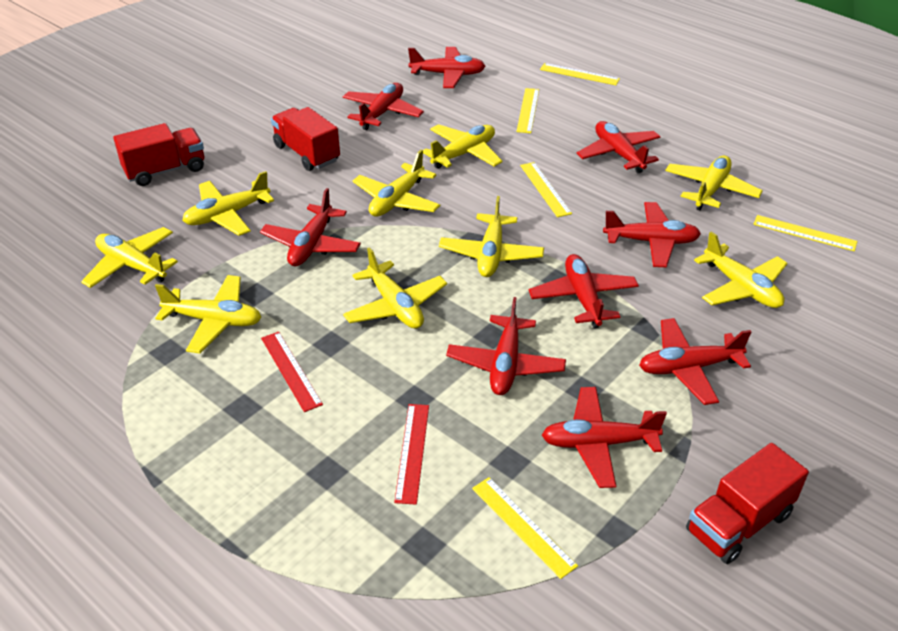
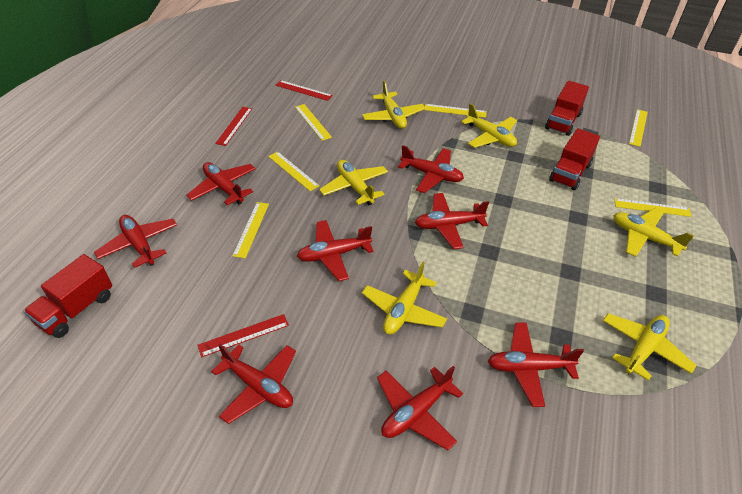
red plane: [260,188,361,266] [343,83,424,130] [408,47,485,88] [446,297,566,395] [529,254,639,328] [542,387,667,488] [576,121,661,173] [603,202,701,267] [639,318,751,405] = 9 -> [94,215,177,268] [186,162,256,205] [211,344,296,424] [297,220,374,281] [377,366,463,450] [398,145,464,193] [415,193,489,249] [488,323,584,407] = 8
red ruler: [261,332,323,412] [394,404,429,505] = 2 -> [197,314,289,357] [215,107,252,146] [275,80,333,101] = 3
yellow plane: [81,227,178,288] [155,275,262,353] [182,171,274,236] [343,247,447,329] [353,150,440,217] [423,124,502,169] [439,196,544,277] [665,156,763,210] [694,231,788,308] = 9 -> [319,160,388,205] [362,81,426,129] [362,262,447,334] [461,103,517,148] [603,313,697,381] [613,208,694,257] = 6
yellow ruler: [472,477,578,579] [516,88,539,133] [520,162,572,217] [540,63,620,85] [753,215,857,251] = 5 -> [233,202,269,258] [268,152,320,191] [295,104,332,141] [424,104,487,118] [614,198,692,217] [629,109,648,147] = 6

